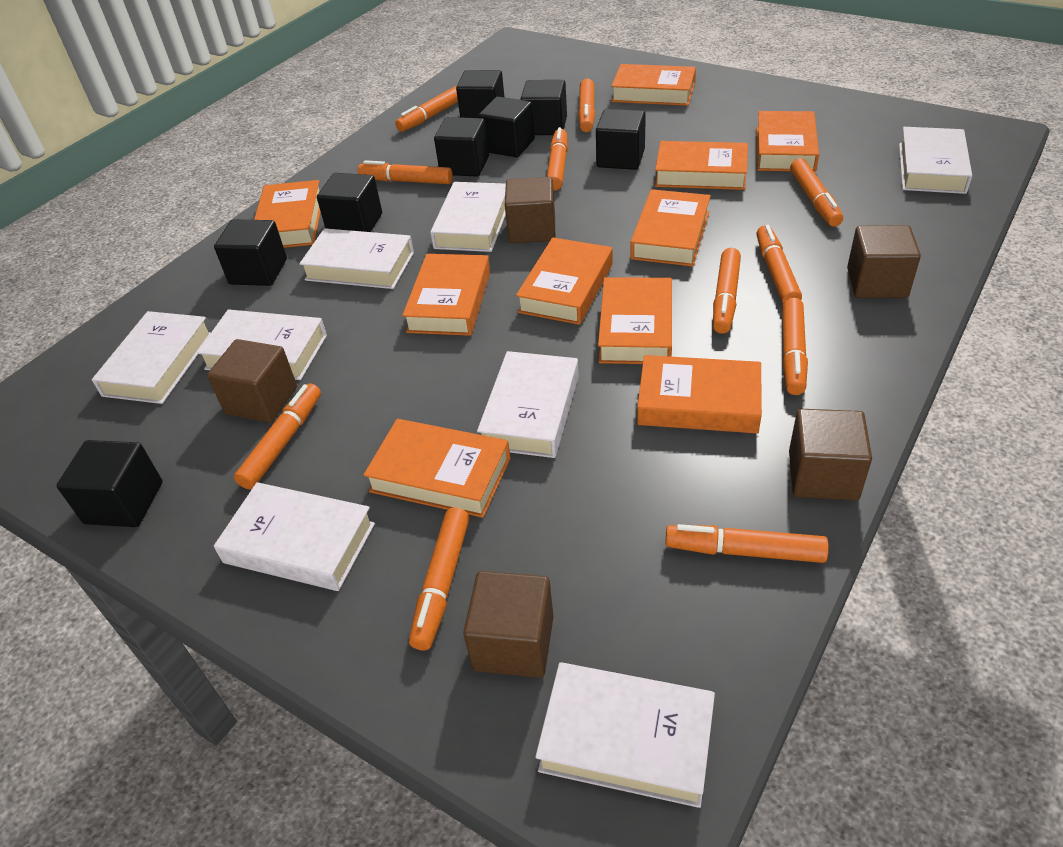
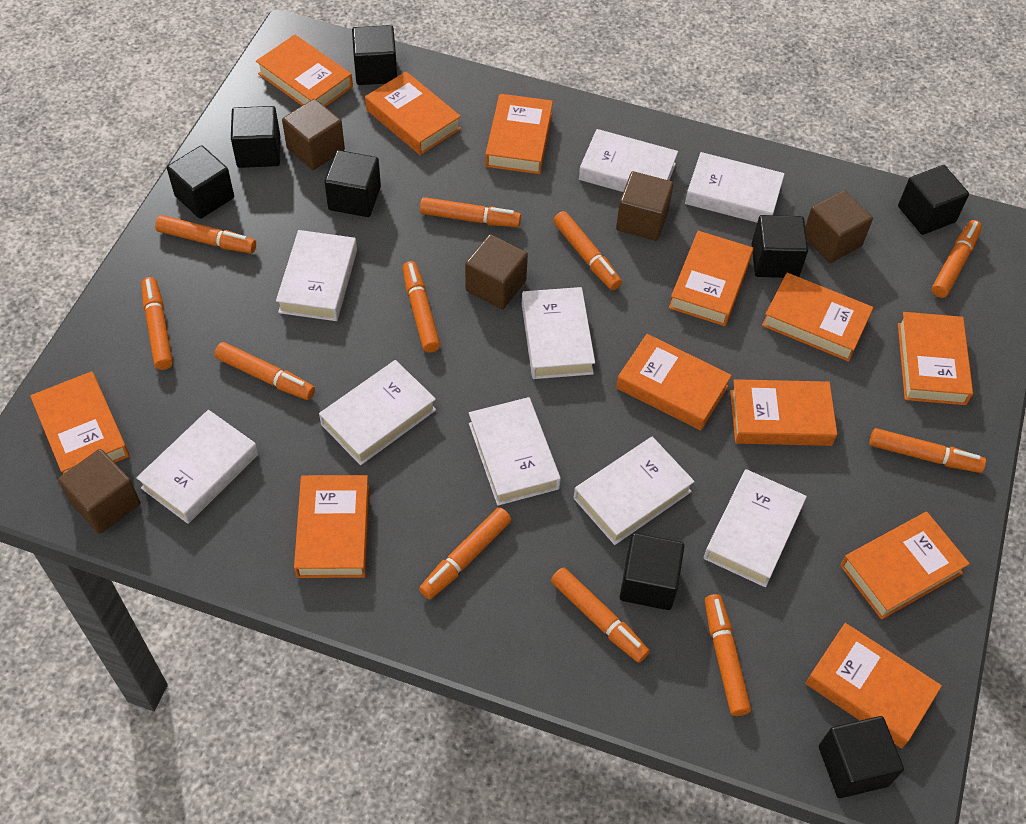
orange book: [254,180,321,248] [364,419,510,518] [402,254,490,336] [516,238,613,325] [598,277,672,364] [611,64,696,106] [630,189,711,266] [637,355,762,433] [655,141,748,190] [756,111,819,172] = 10 -> [30,371,130,474] [256,35,353,107] [294,475,369,578] [365,71,461,155] [485,94,553,174] [616,334,732,430] [669,231,754,326] [730,379,837,446] [762,273,873,362] [806,623,942,748] [840,512,970,620] [898,312,973,405] = 12
white book: [92,311,211,404] [197,309,327,380] [214,482,375,591] [299,228,414,289] [430,182,506,252] [477,351,579,458] [535,662,715,808] [899,127,972,194] = 8 -> [136,410,258,524] [276,230,357,321] [319,360,436,465] [469,397,561,506] [522,287,595,379] [574,437,695,545] [579,129,678,192] [685,152,785,223] [704,469,807,587] = 9

